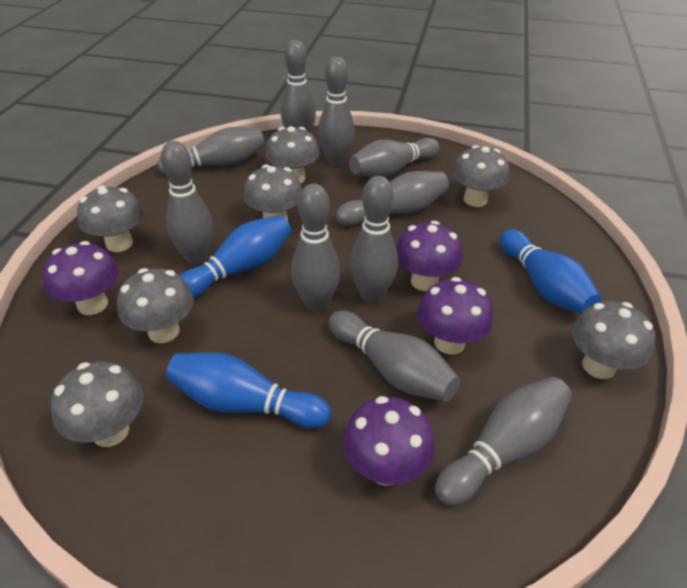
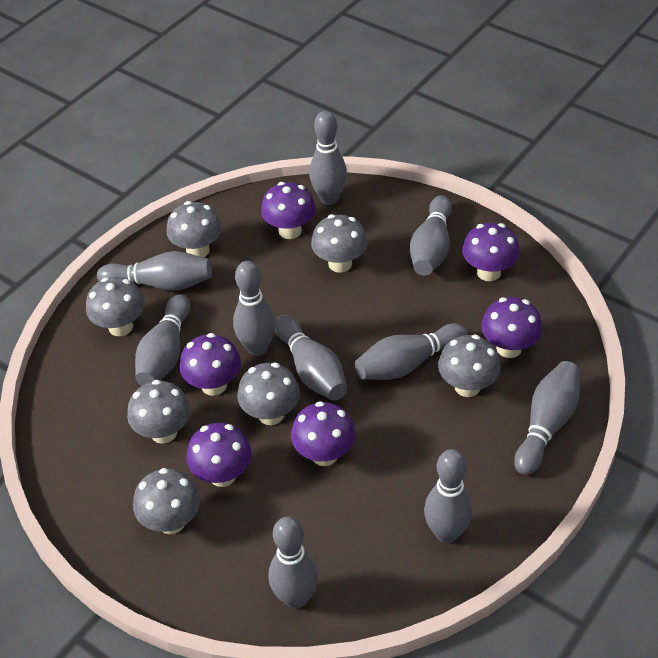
blue bowling pin: [166,352,331,429] [180,215,291,299] [500,229,601,313] = 3 -> none = 0
purple mushroom: [43,241,119,315] [343,396,435,486] [396,221,462,291] [418,277,493,354] = 4 -> [180,333,241,396] [186,423,252,487] [261,182,316,239] [291,401,356,466] [462,223,520,281] [481,297,542,358] = 6

